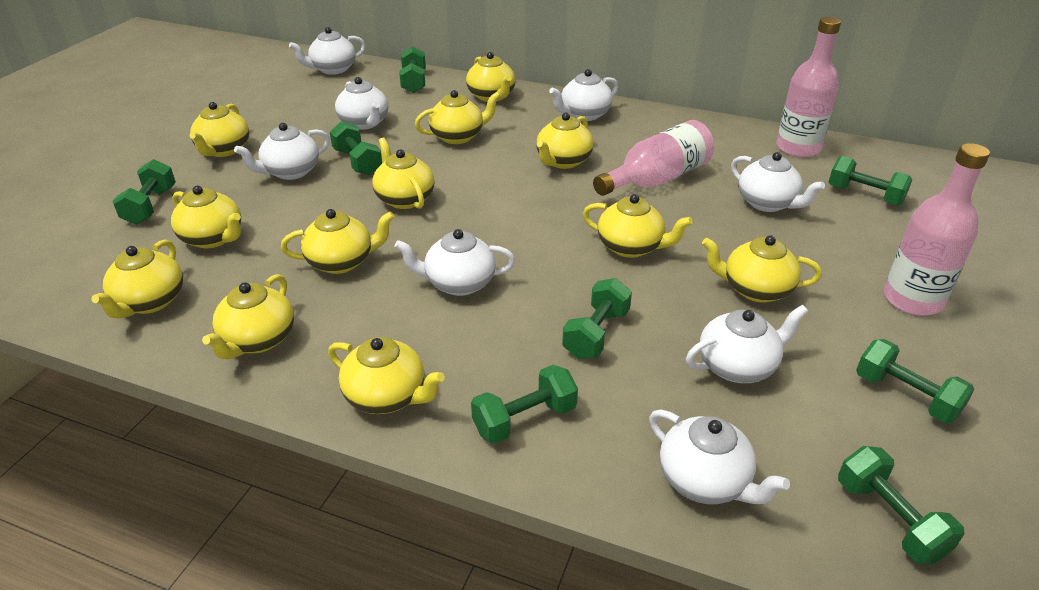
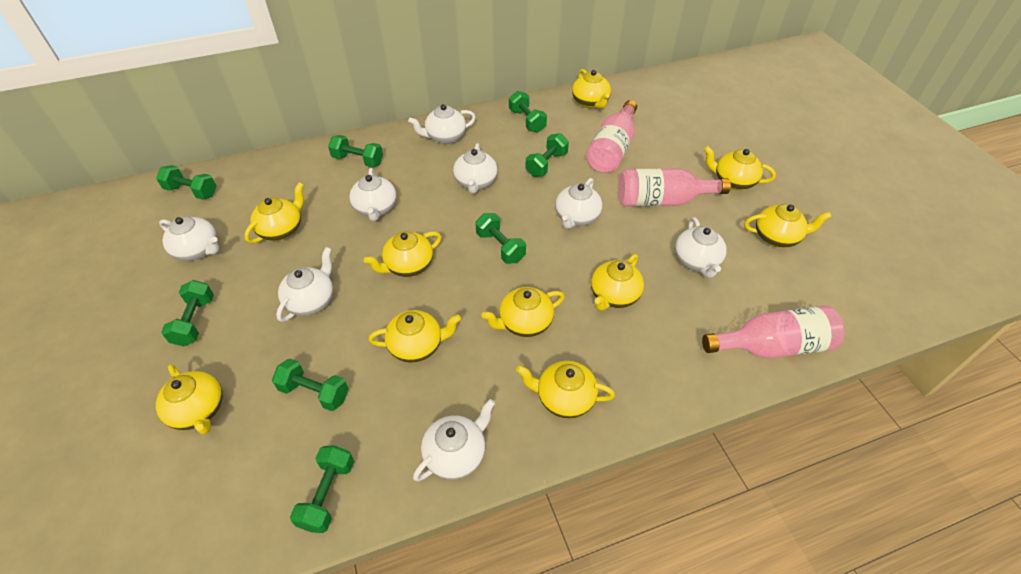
yellow teapot: [91,240,183,319] [171,186,241,248] [189,102,249,157] [202,274,294,359] [281,209,395,274] [328,337,445,414] [372,138,435,209] [415,90,500,144] [466,52,516,102] [536,113,593,169] [583,194,693,258] [702,235,822,303] = 12 -> [156,364,223,434] [244,182,304,243] [364,231,441,277] [369,310,461,363] [482,287,564,337] [516,361,615,418] [572,69,611,109] [591,254,644,311] [704,146,776,190] [744,204,832,248] = 10

